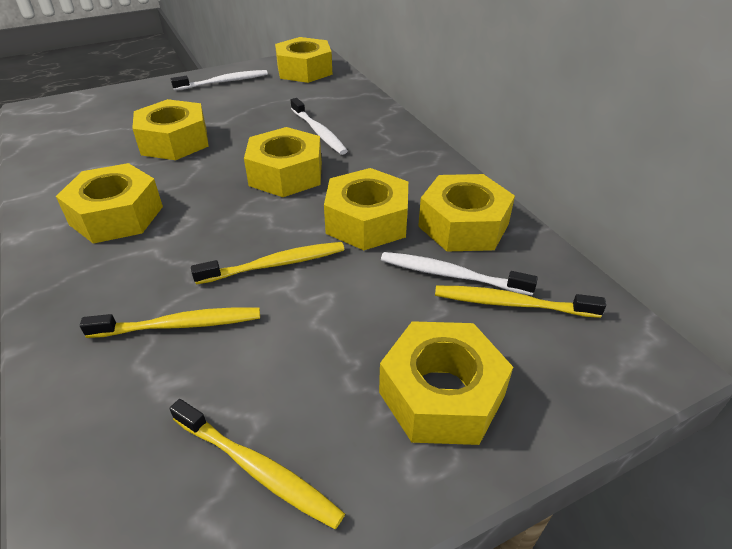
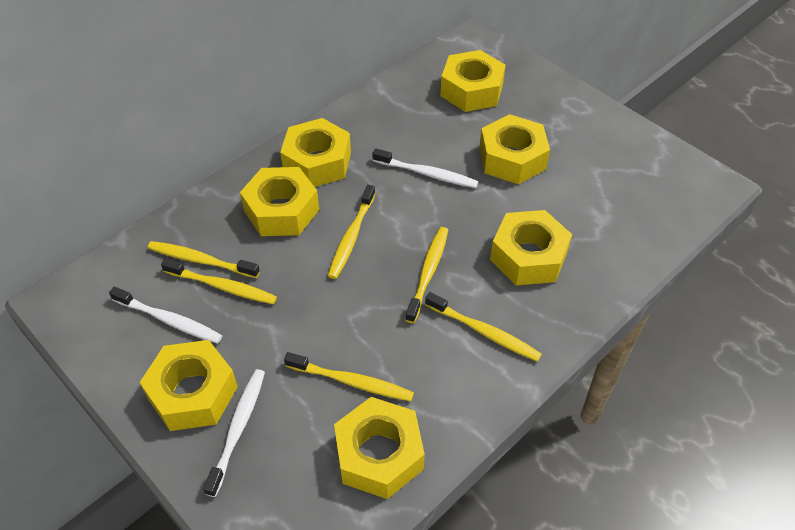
yellow toothbrush: [80,308,260,338] [169,399,345,529] [191,242,344,285] [435,286,606,318] = 4 -> [148,241,260,278] [161,258,277,304] [284,352,414,401] [328,185,375,279] [405,227,448,323] [425,292,542,362] = 6

